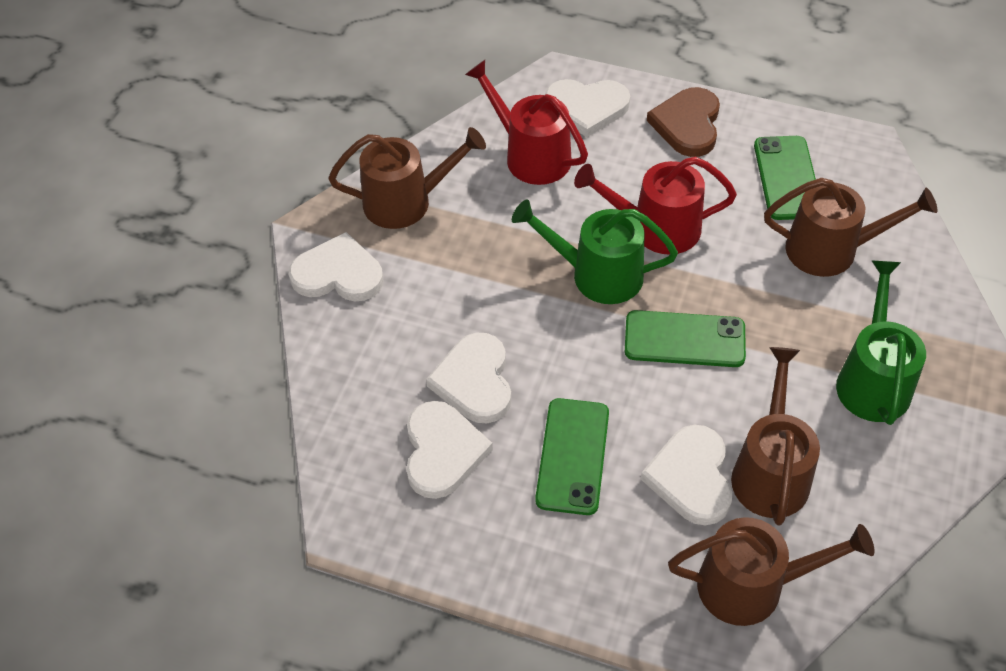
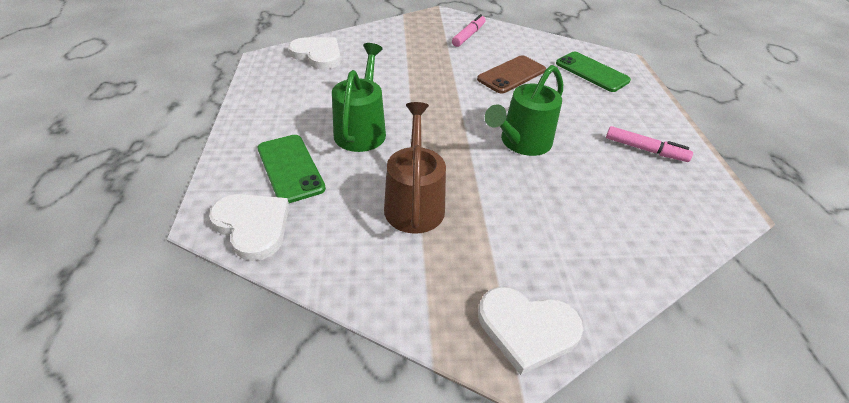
brown heart: [647,87,720,157] = 1 -> none = 0
brown phone: none = 0 -> [477,55,546,94] = 1
brown watering can: [328,127,486,229] [668,517,874,626] [731,347,820,525] [764,178,938,277] = 4 -> [384,102,446,234] = 1
green phone: [535,398,609,515] [625,310,746,367] [754,136,816,220] = 3 -> [257,135,326,203] [556,52,631,92] = 2
pink marker: none = 0 -> [452,14,486,47] [606,126,693,162] = 2
red watering can: [465,60,588,185] [574,157,737,254] = 2 -> none = 0
white heart: [289,232,383,301] [406,401,493,499] [426,333,511,423] [545,79,630,137] [641,425,733,525] = 5 -> [209,194,289,261] [288,37,341,70] [478,287,583,375] = 3

